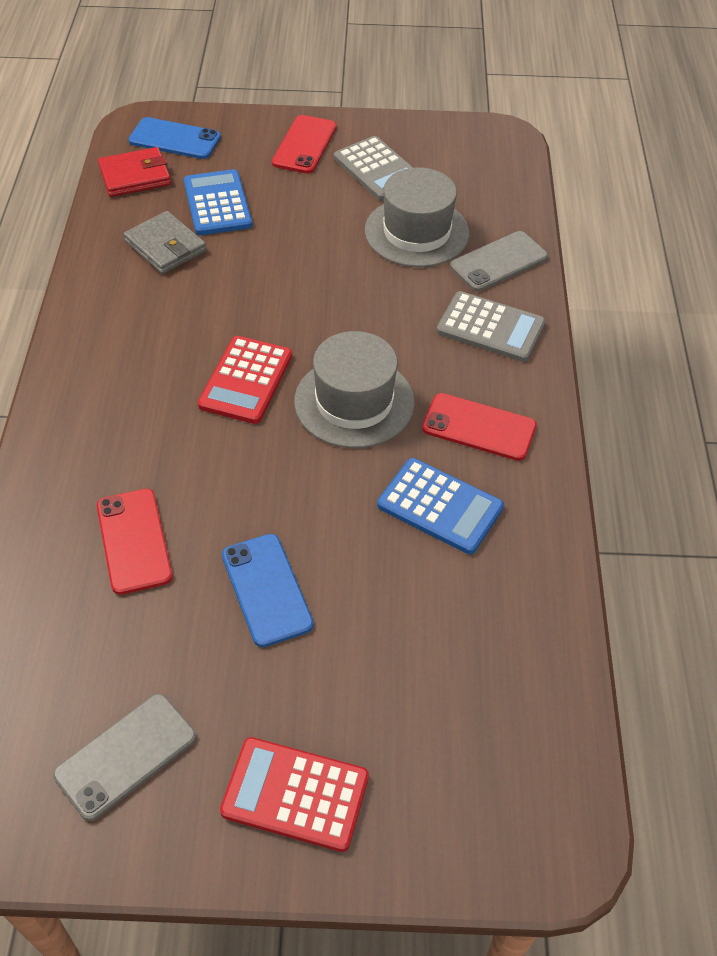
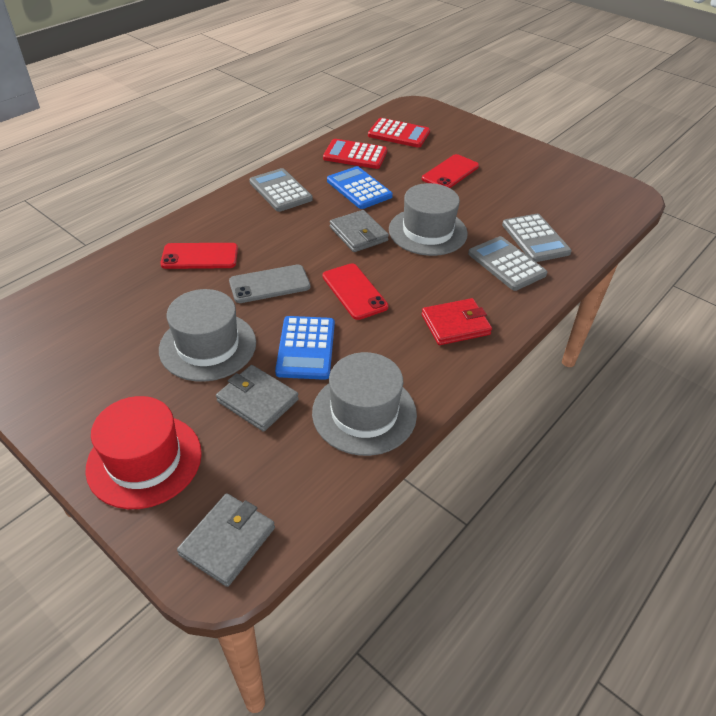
blue phone: [129,117,221,159] [222,534,314,647] = 2 -> none = 0
grey calculator: [334,136,413,201] [436,291,546,362] = 2 -> [249,168,313,212] [468,236,547,291] [502,214,572,262] = 3
grey hat: [294,331,415,448] [365,167,469,267] = 2 -> [159,289,256,382] [312,352,417,456] [389,183,468,256] = 3
grey phone: [53,694,196,821] [450,231,548,291] = 2 -> [229,265,310,303] = 1
grey wallet: [123,211,206,274] = 1 -> [177,493,275,587] [216,365,299,432] [330,210,389,252] = 3
red hat: none = 0 -> [85,396,202,509] = 1

